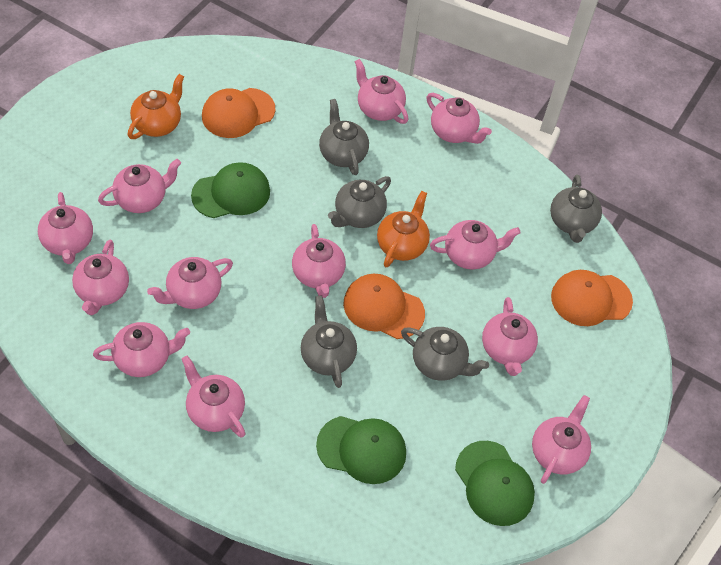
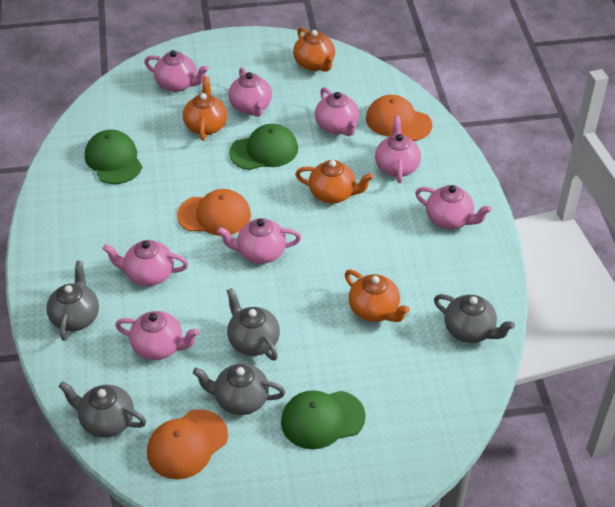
orange teapot: [128,74,184,139] [377,191,430,267] = 2 -> [183,76,227,141] [293,27,335,72] [295,160,374,204] [345,270,410,322] = 4
pink teapot: [38,192,93,264] [72,240,129,315] [93,322,190,377] [98,159,181,213] [147,257,233,309] [182,356,246,438] [292,224,346,298] [354,59,408,124] [426,93,492,144] [430,220,521,270] [482,297,538,376] [532,395,591,484] = 12 -> [103,240,188,286] [115,311,199,360] [144,50,209,92] [217,218,301,264] [228,67,272,117] [315,87,359,136] [375,116,421,183] [415,185,492,229] = 8

